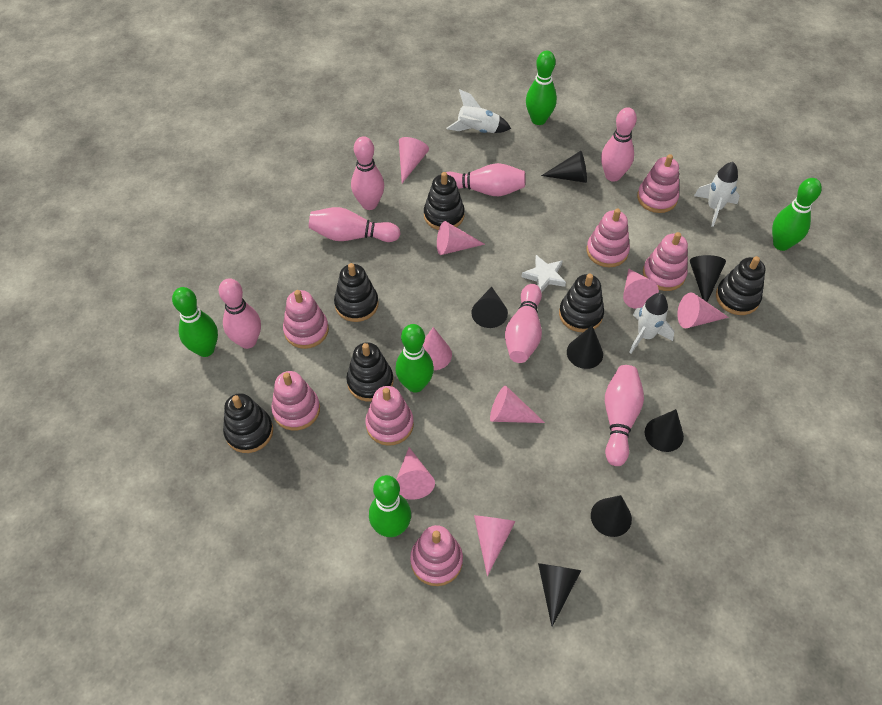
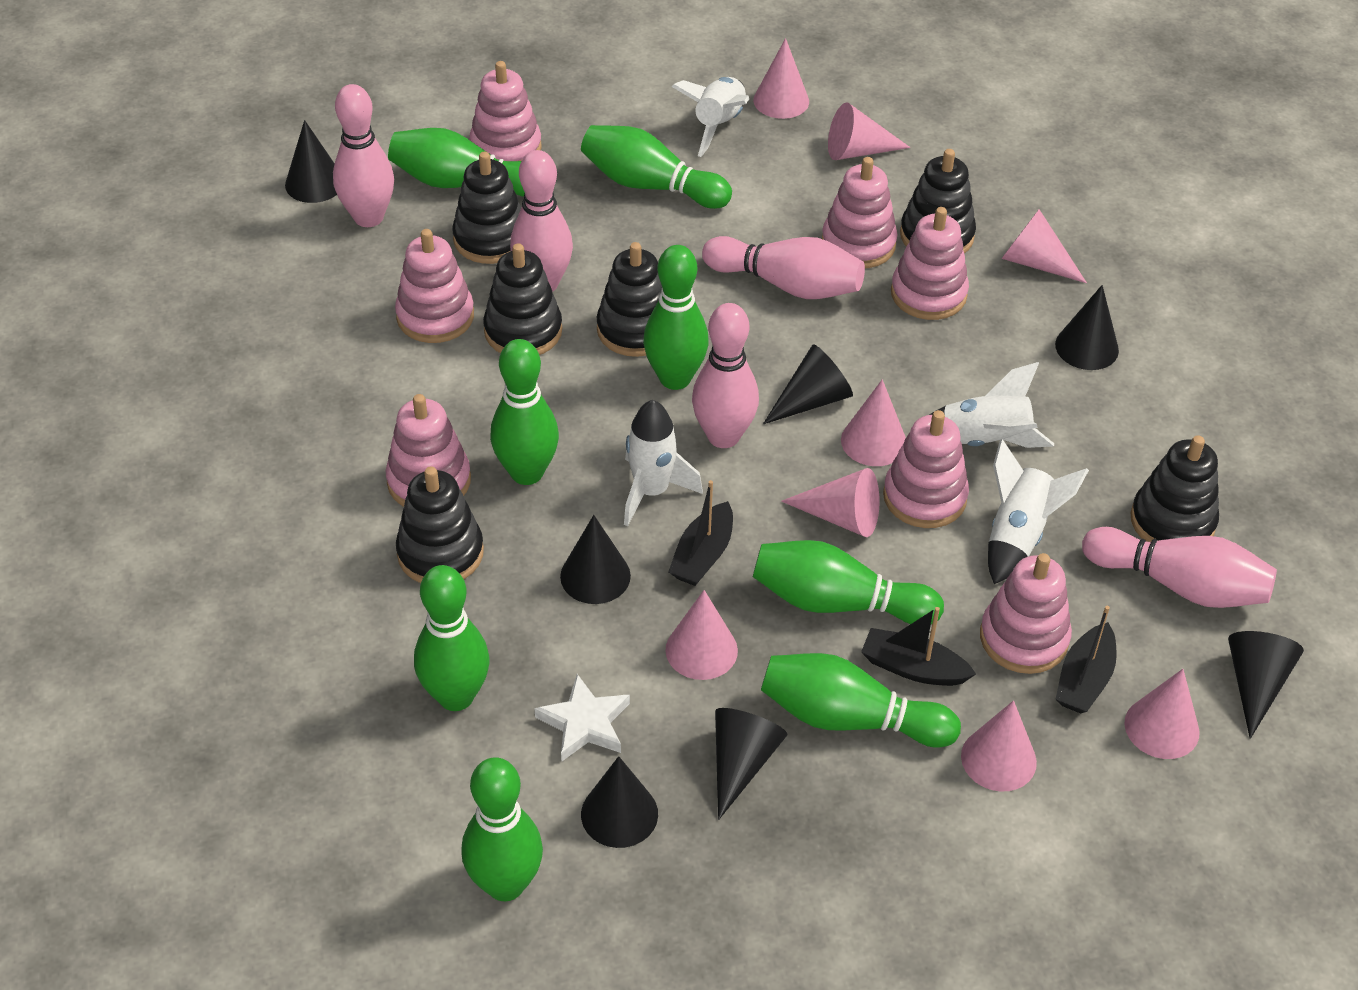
black boat: none = 0 -> [668,480,733,586] [861,607,976,686] [1056,606,1117,713] = 3
green bowling pin: [172,287,218,357] [369,475,411,537] [395,324,434,393] [526,51,557,125] [772,178,822,251] = 5 -> [388,128,525,197] [414,565,489,711] [461,757,543,901] [490,339,559,485] [581,125,732,209] [643,245,709,390] [753,540,944,624] [761,653,961,747] = 8
pink bowling pin: [219,278,261,349] [309,207,400,242] [351,136,384,210] [446,163,525,196] [505,284,542,363] [601,107,637,182] [605,365,644,466] = 7 -> [333,84,394,227] [510,150,573,292] [692,303,759,448] [702,236,865,299] [1082,527,1277,608] = 5
white rocket: [447,89,511,133] [629,293,674,353] [694,162,740,227] = 3 -> [624,400,703,526] [672,77,749,157] [929,362,1054,448] [988,439,1089,584] = 4

